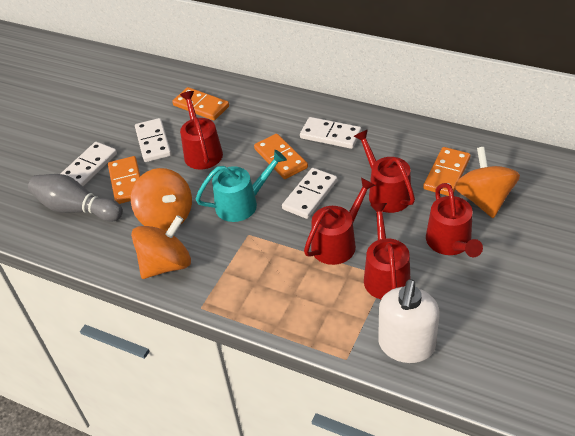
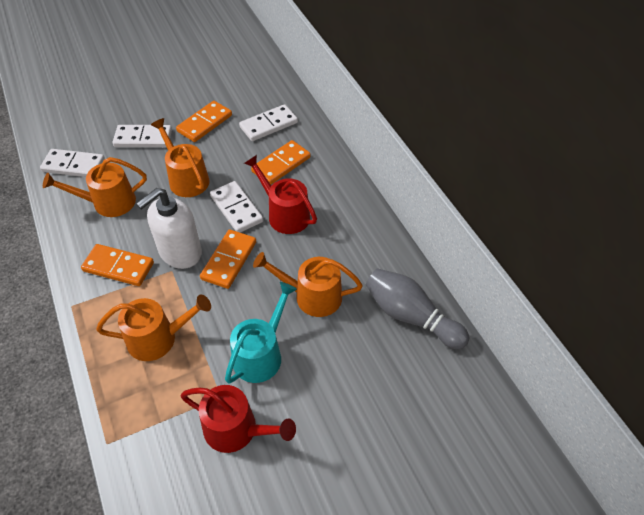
orange spinning top: [131,168,192,231] [131,215,191,279] [454,147,520,218] = 3 -> none = 0
orange watering can: none = 0 -> [43,157,147,217] [96,295,211,361] [151,118,210,197] [253,252,363,317] = 4
red watering can: [180,91,223,169] [304,178,375,265] [354,130,415,213] [364,203,411,299] [426,183,483,257] = 5 -> [180,385,296,453] [244,155,317,234] = 2

